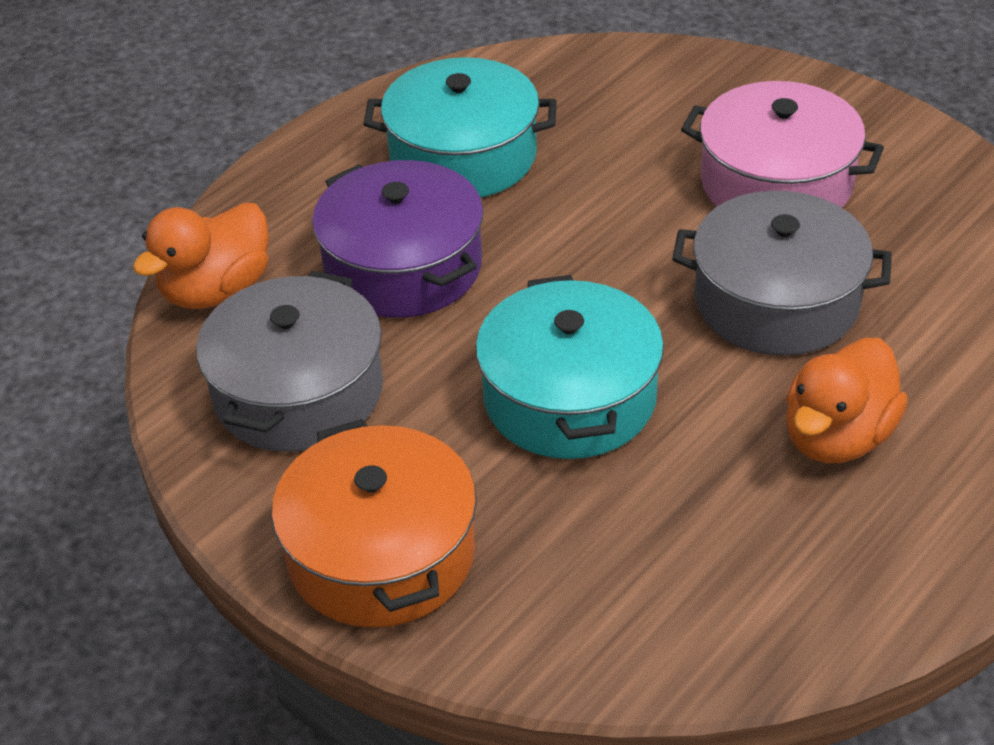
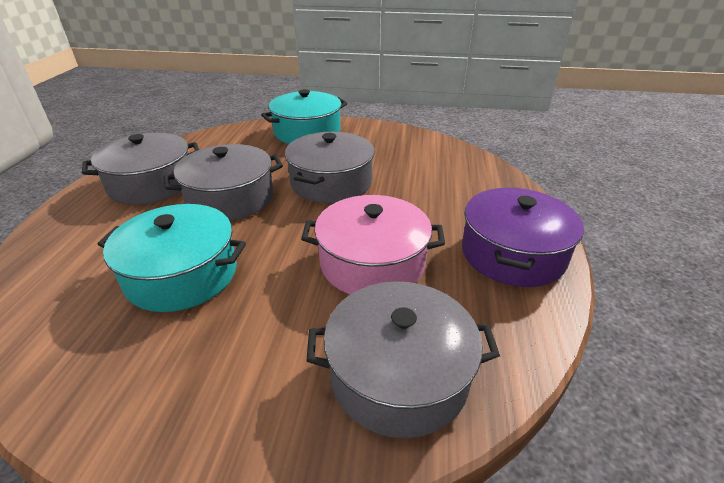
grey pot: [196,271,383,452] [672,190,892,356] = 2 -> [82,133,199,205] [164,144,283,221] [285,132,375,203] [307,281,500,438] = 4
orange duck: [133,203,269,309] [786,338,908,463] = 2 -> none = 0
orange pot: [272,419,477,628] = 1 -> none = 0

